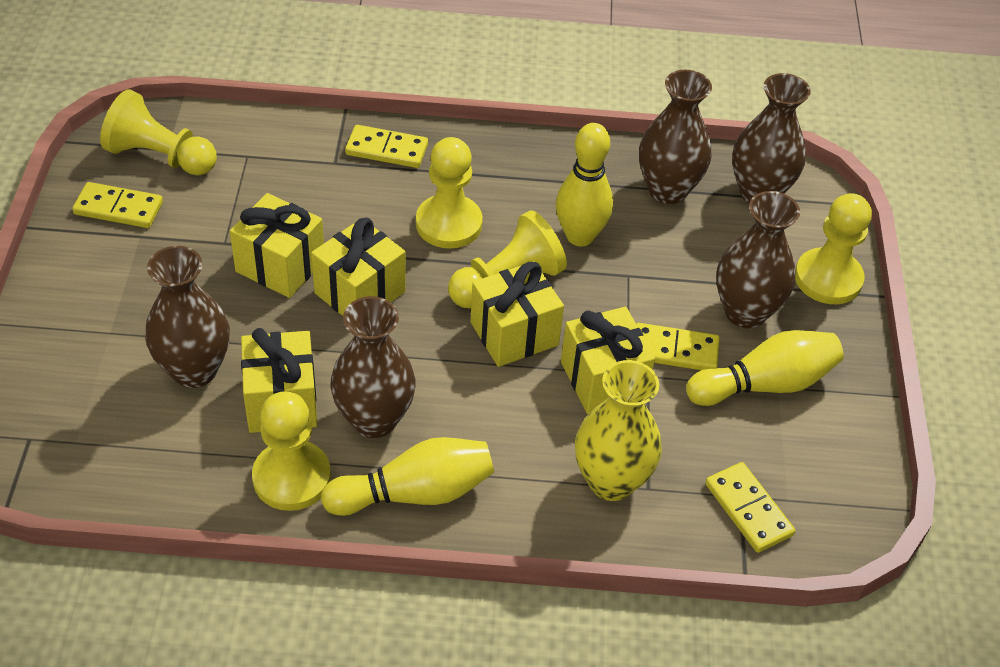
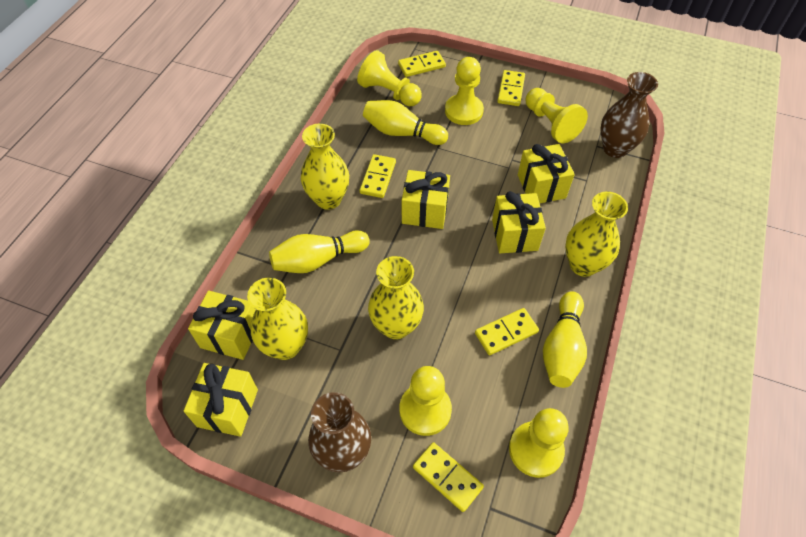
brown vase: [145,246,230,388] [330,296,416,438] [639,70,712,204] [716,191,800,328] [732,73,811,203] = 5 -> [308,392,371,473] [600,72,658,158] = 2
yellow domino: [72,182,163,228] [345,125,428,168] [636,323,720,370] [705,462,795,553] = 4 -> [360,154,396,198] [398,51,446,77] [413,442,484,512] [475,308,539,355] [497,70,525,106] = 5
yellow vase: [575,360,662,501] = 1 -> [247,278,308,360] [301,124,349,210] [368,256,424,340] [565,192,628,277] = 4

